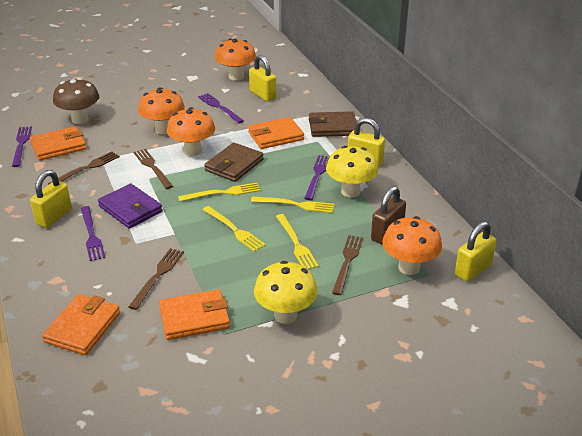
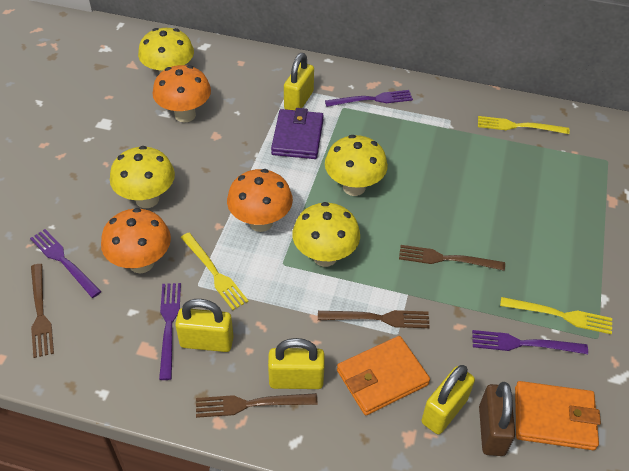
brown mushroom: [53,78,99,124] = 1 -> none = 0
brown wallet: [204,142,264,182] [309,111,356,137] = 2 -> none = 0
orange mushroom: [138,87,185,134] [167,107,215,156] [215,39,256,81] [382,216,442,275] = 4 -> [101,208,171,273] [152,65,211,123] [227,169,293,232] = 3
orange wallet: [30,126,87,160] [42,294,120,355] [159,289,230,340] [248,117,304,149] = 4 -> [337,336,430,415] [515,381,601,450] = 2
yellow fork: [178,183,261,202] [202,206,266,252] [251,196,335,213] [276,214,319,269] = 4 -> [181,233,249,310] [478,116,570,134] [500,297,612,334] = 3
yellow mushroom: [254,261,318,324] [326,146,378,197] = 2 -> [110,146,175,208] [138,28,194,74] [292,202,360,267] [325,135,388,196] = 4

